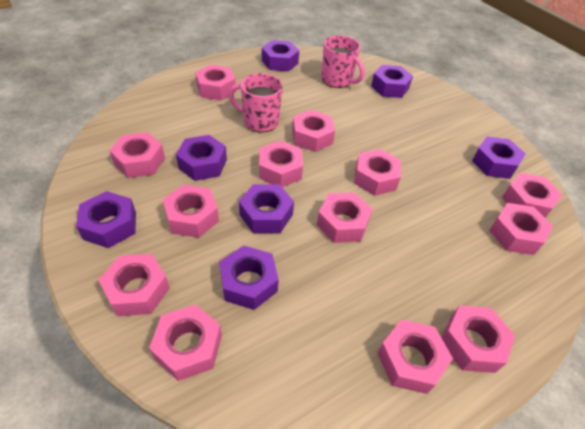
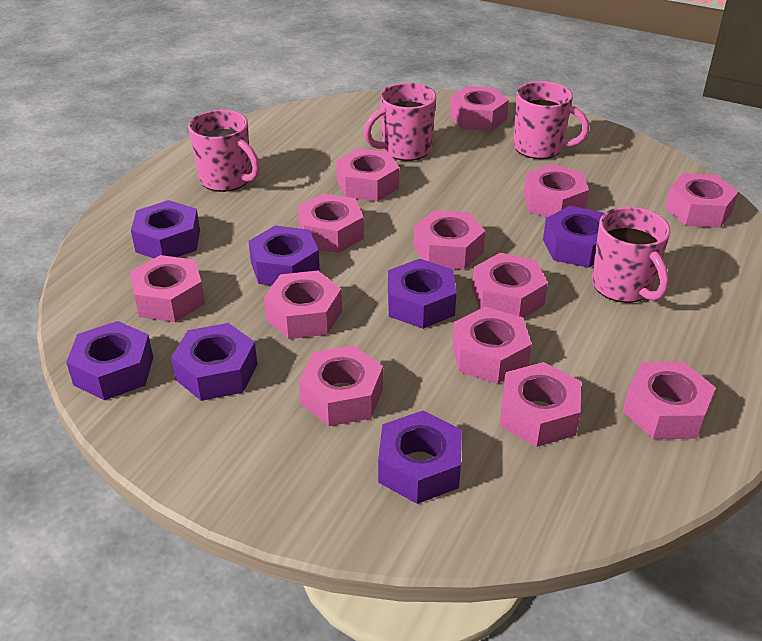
pink mug: [228,73,283,132] [321,35,365,88] = 2 -> [188,110,260,192] [364,83,436,161] [514,81,589,159] [592,207,671,303] = 4

